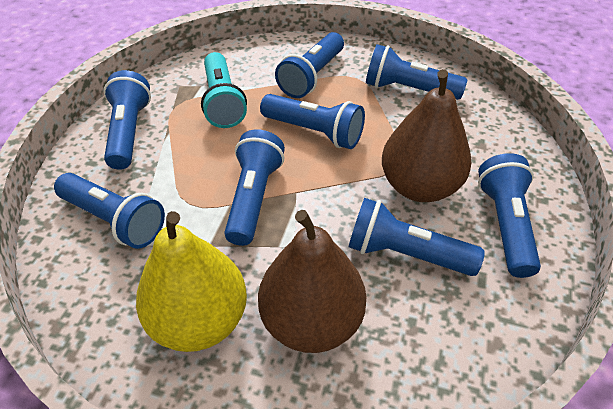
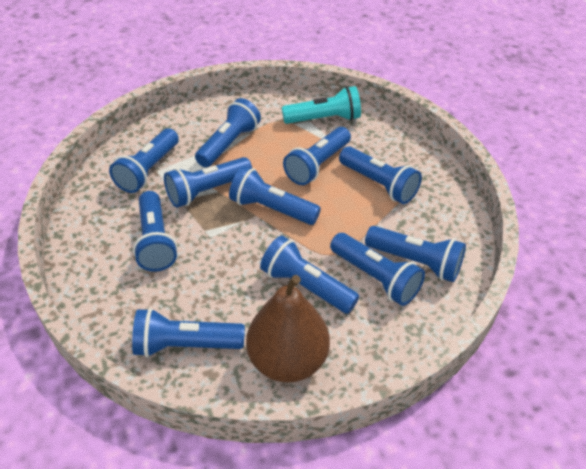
blue flashlight: [54,173,165,249] [104,70,151,170] [224,130,285,246] [260,94,365,149] [275,32,344,98] [348,198,485,276] [366,44,467,100] [478,153,541,278] = 8 -> [109,128,179,193] [132,308,245,357] [133,191,178,272] [164,157,252,208] [195,98,261,167] [229,166,321,225] [260,236,359,314] [283,127,351,185] [330,233,425,306] [339,146,422,204] [365,226,466,282] = 11
brown pear: [258,210,367,353] [382,69,471,202] = 2 -> [246,275,330,383] = 1
yellow pear: [136,211,247,352] = 1 -> none = 0

